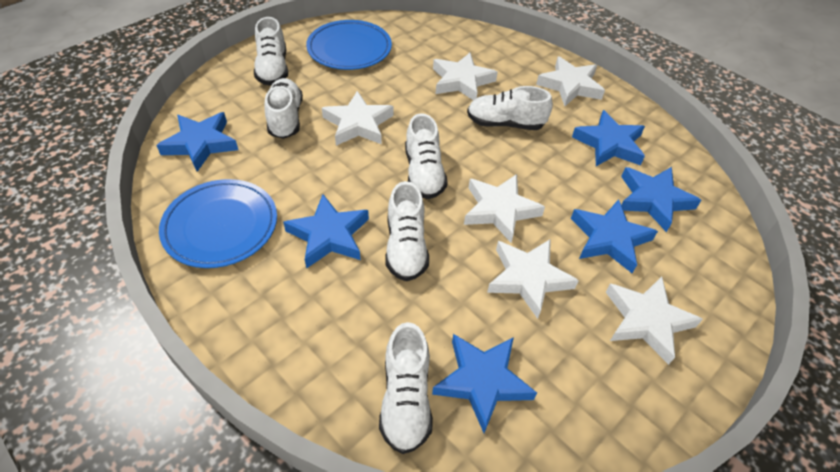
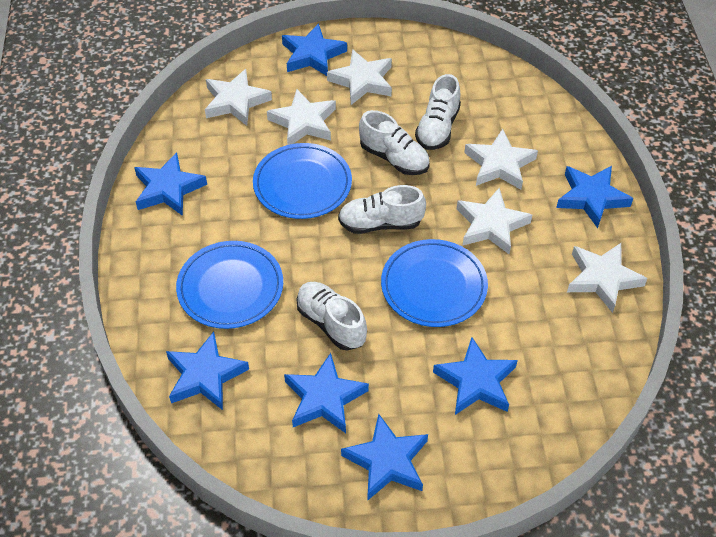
blue plate: [159,179,277,268] [306,20,392,70] = 2 -> [176,241,283,329] [253,143,352,219] [381,239,488,327] = 3
blue star: [156,112,238,172] [283,194,369,269] [432,334,537,433] [571,199,658,273] [572,110,645,166] [621,167,701,232] = 6 -> [134,152,207,216] [166,332,249,410] [282,23,347,76] [284,353,369,433] [341,414,428,501] [433,337,518,415] [556,166,633,228] = 7
white shoe: [254,17,288,86] [264,78,303,139] [379,322,433,454] [386,181,429,281] [405,113,448,199] [467,86,553,130] = 6 -> [296,282,367,350] [338,185,426,234] [359,110,430,175] [415,74,461,150] = 4

